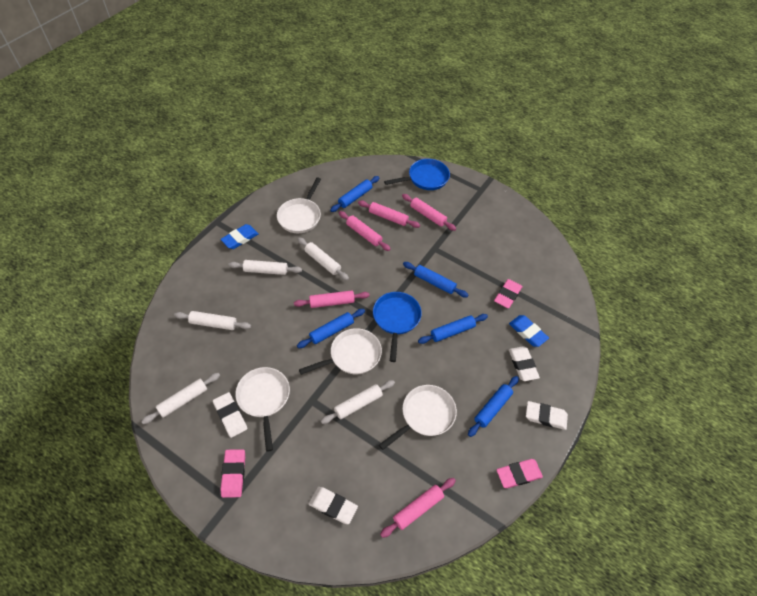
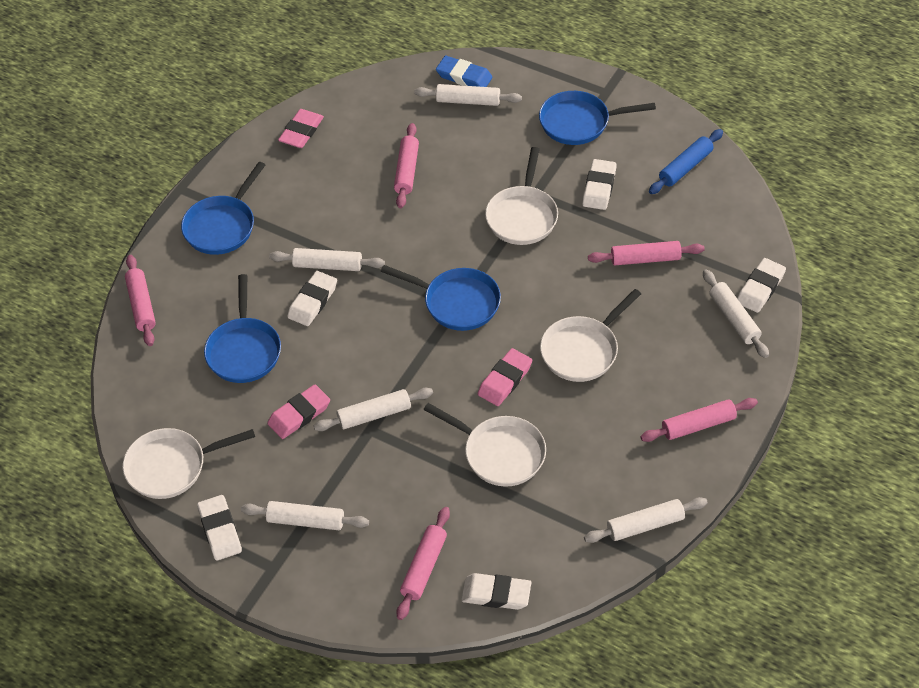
blue eraser: [221,224,259,249] [509,315,549,347] = 2 -> [436,56,493,87] = 1
blue pan: [373,292,422,362] [384,159,450,190] = 2 -> [181,162,265,255] [204,274,281,383] [381,265,501,331] [539,91,656,145] = 4
blue rolling pin: [297,309,365,348] [330,176,379,212] [403,262,468,298] [418,314,488,344] [468,376,519,437] = 5 -> [649,129,723,194] = 1
white eraser: [213,392,247,438] [309,487,358,524] [509,346,540,381] [526,401,568,430] = 4 -> [197,495,242,561] [287,271,337,326] [461,573,531,610] [582,159,617,210] [737,258,786,313] = 5
white rolling pin: [141,373,220,424] [174,311,251,330] [228,260,302,275] [297,237,349,281] [321,380,395,424] = 5 -> [241,501,369,530] [269,248,385,271] [314,388,433,431] [414,84,522,106] [584,497,708,543] [703,269,769,358] = 6

